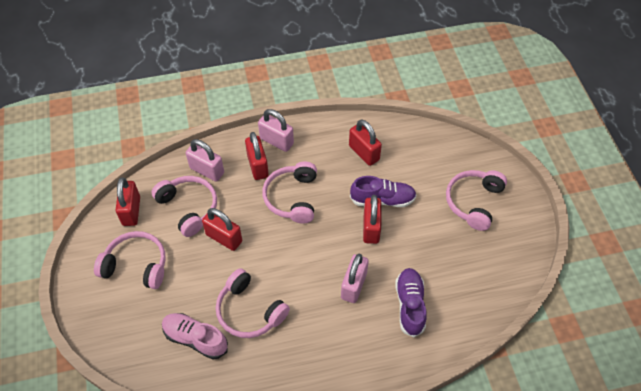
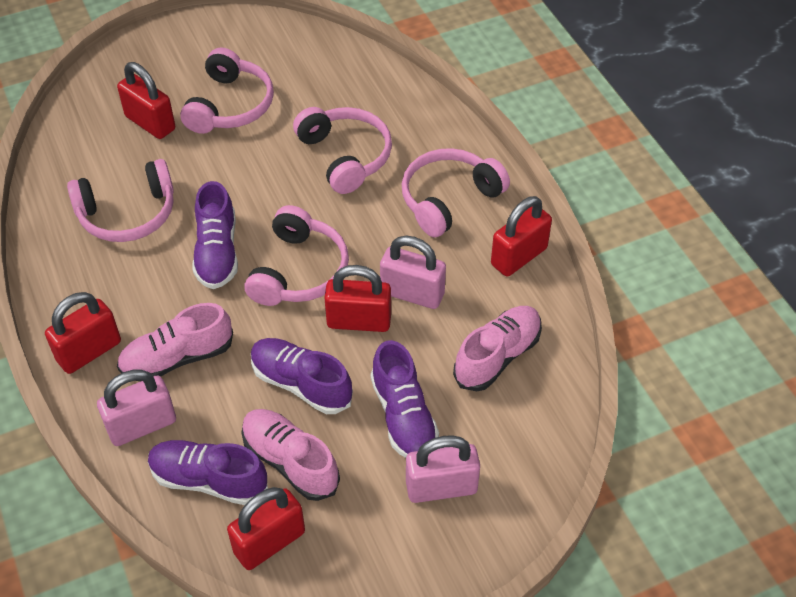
pink shoe: [162,313,228,359] = 1 -> [117,303,233,381] [242,409,340,501] [453,306,542,391] = 3
purple shoe: [350,176,416,207] [395,268,427,337] = 2 -> [148,440,268,505] [192,181,238,289] [251,338,353,414] [371,340,439,458] = 4

